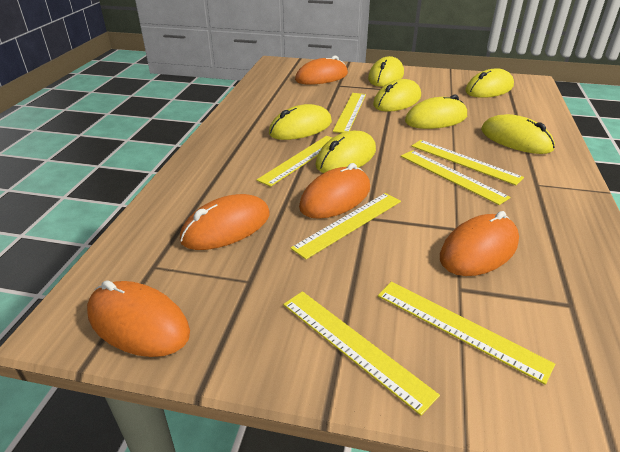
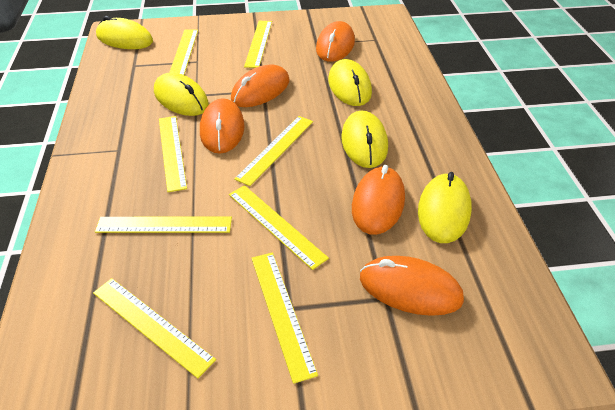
yellow mouse: [269,104,332,140] [315,131,376,173] [368,56,404,87] [373,79,421,112] [405,94,467,129] [465,68,514,98] [481,114,555,154] = 7 -> [96,16,153,49] [154,72,209,116] [328,59,372,106] [341,111,388,168] [418,172,472,243] = 5
yellow ruler: [256,136,332,187] [283,291,440,416] [290,193,401,259] [333,93,366,133] [378,282,555,385] [401,150,511,205] [412,140,524,185] = 7 -> [93,278,216,378] [95,217,232,233] [159,116,187,192] [169,29,198,75] [229,185,329,270] [234,116,313,186] [244,21,272,68] [252,252,318,384] = 8

